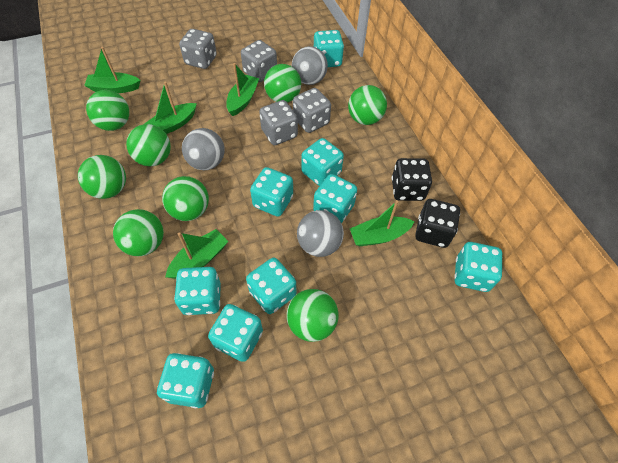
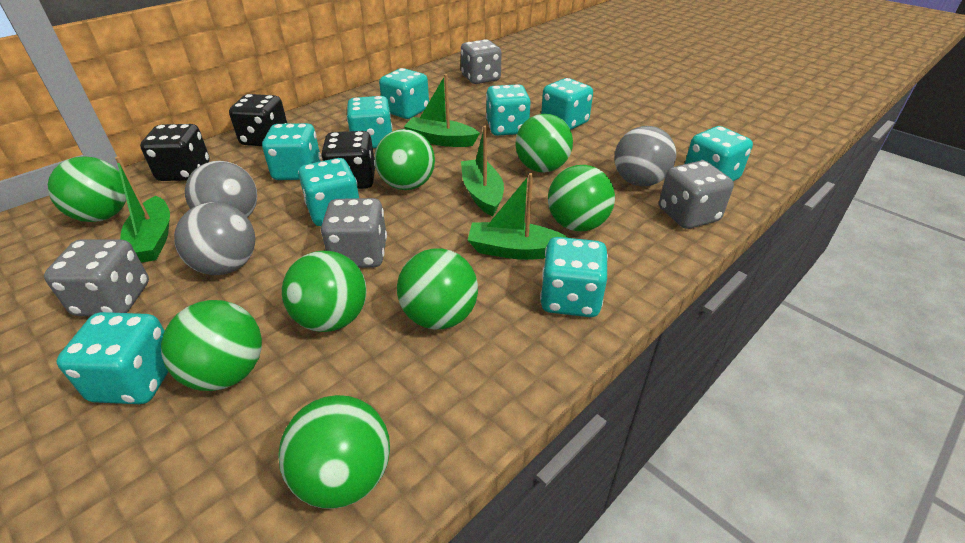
black dice: [392,158,432,201] [415,199,460,248] = 2 -> [140,124,209,181] [229,94,287,146] [321,131,376,189] = 3
green boat: [84,47,140,93] [144,82,197,134] [165,229,228,279] [226,63,259,116] [350,200,415,247] = 5 -> [115,156,170,263] [404,74,480,147] [461,126,504,217] [468,173,568,260] = 4

